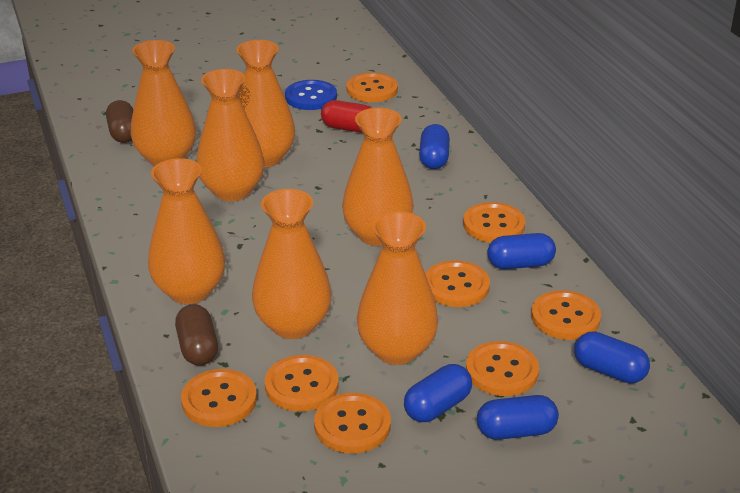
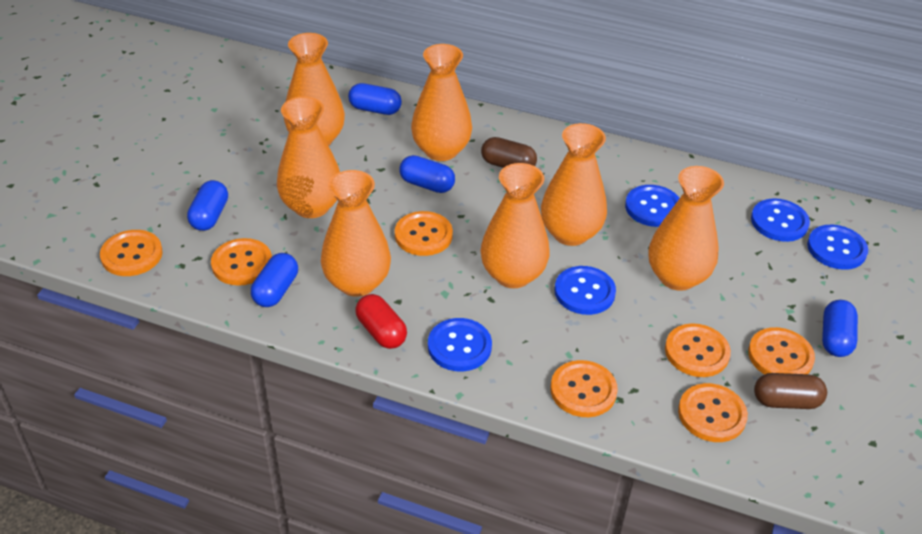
blue button: [285,80,337,110] = 1 -> [428,318,492,371] [554,266,616,315] [625,185,680,227] [751,198,810,242] [807,225,868,270] = 5
orange button: [181,369,257,427] [265,355,339,412] [314,393,391,453] [347,73,398,102] [425,260,490,307] [463,202,525,243] [466,341,539,396] [531,290,601,340] = 8 -> [100,230,163,276] [211,238,272,286] [395,211,453,256] [550,360,618,417] [665,323,731,377] [678,383,748,442] [748,327,815,375] = 7

